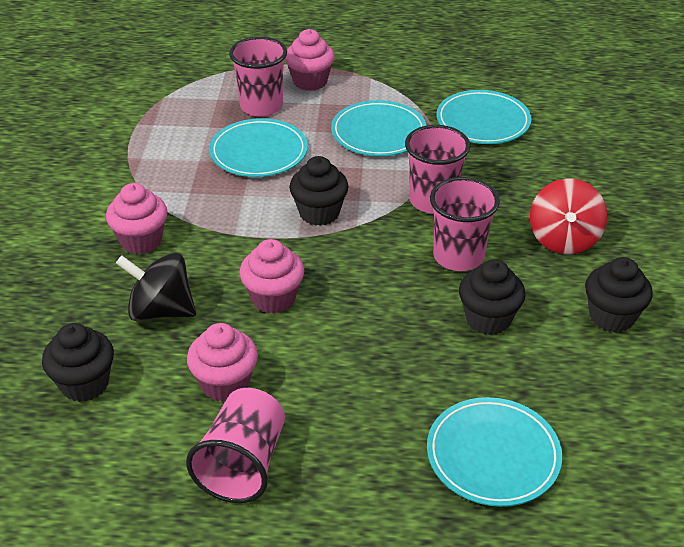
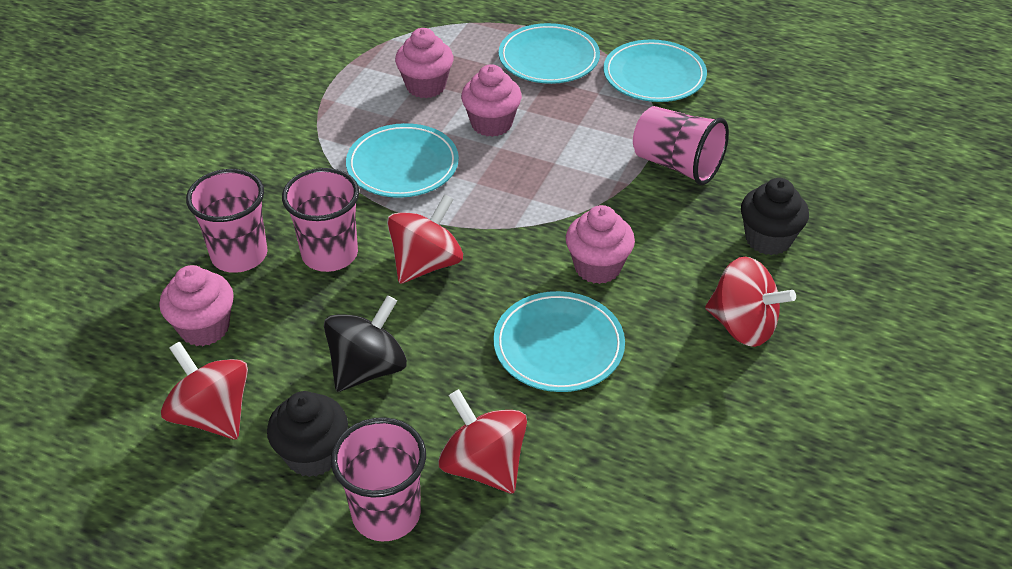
black cupcake: [42,323,114,402] [289,156,348,226] [459,259,526,335] [585,257,653,333] = 4 -> [267,391,348,477] [741,178,809,255] = 2
red spinning top: [530,179,607,254] = 1 -> [161,341,248,439] [387,194,463,284] [438,389,527,494] [705,257,796,347] = 4

